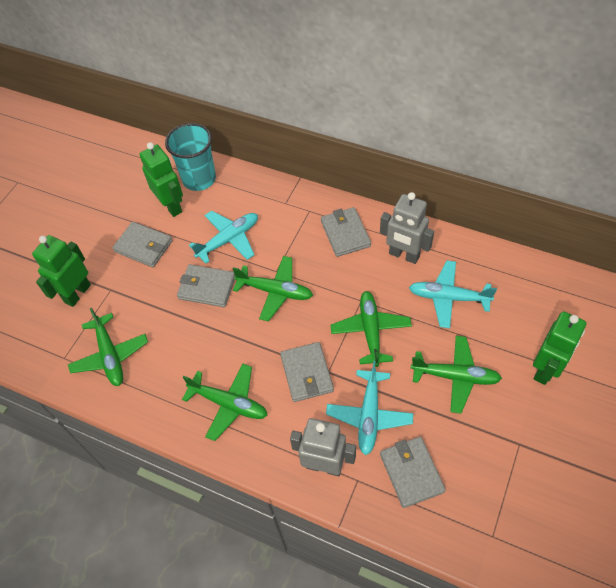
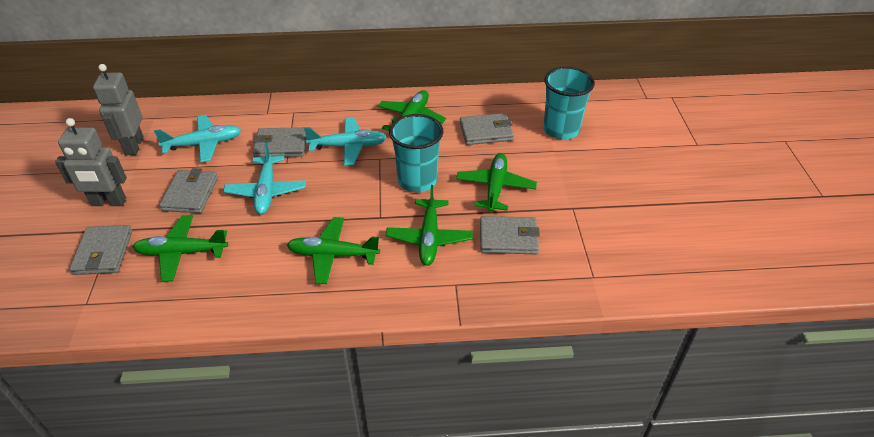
green robot: [32,235,91,307] [139,142,183,217] [533,311,586,385] = 3 -> none = 0
turquoise cup: [165,123,216,191] = 1 -> [389,114,444,192] [543,67,595,140] = 2

